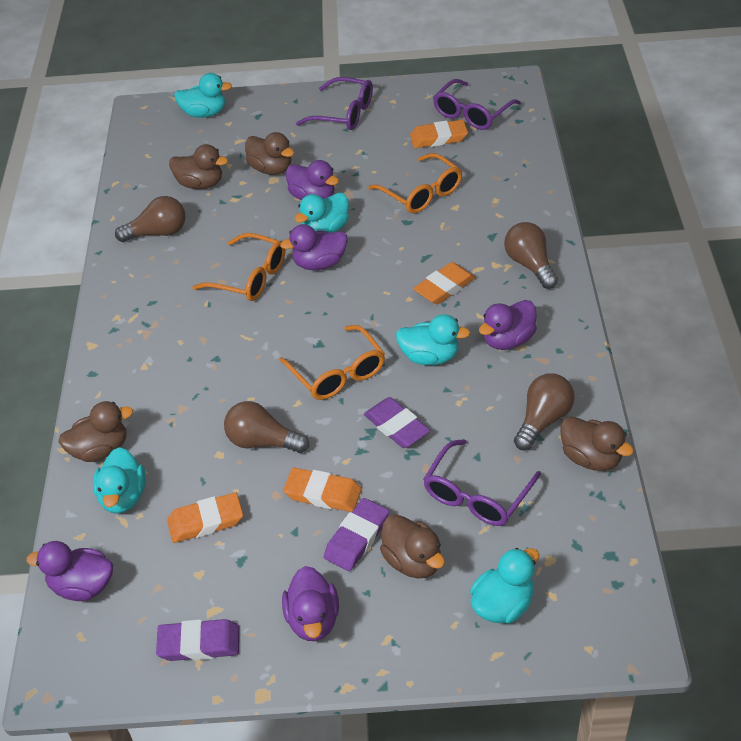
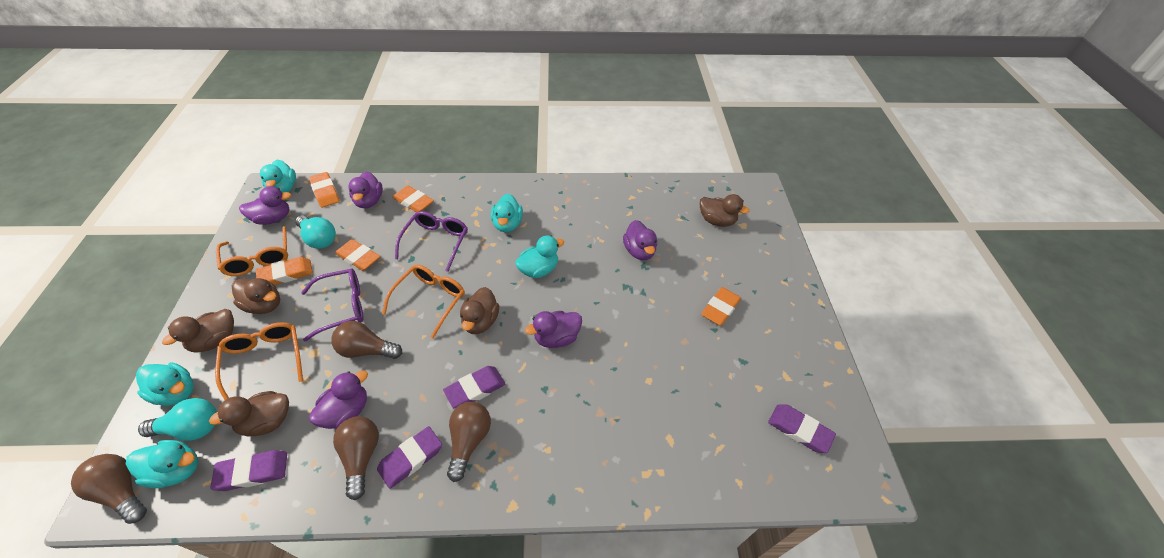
orange eraser: [167,492,243,543] [283,468,362,512] [410,120,468,148] [413,262,476,304] = 4 -> [256,257,313,285] [309,172,340,208] [335,239,380,271] [392,186,434,212] [701,287,741,326] = 5
purple eraser: [156,619,239,661] [324,498,389,571] [364,397,430,448] = 3 -> [210,450,287,491] [377,426,442,489] [443,366,505,409] [768,404,836,453] = 4
purple glasses: [296,77,373,130] [423,439,541,526] [433,79,521,130] = 3 -> [301,268,364,342] [395,211,468,272] = 2
turquoise light bulb: none = 0 -> [138,398,217,441] [295,215,336,249] = 2

